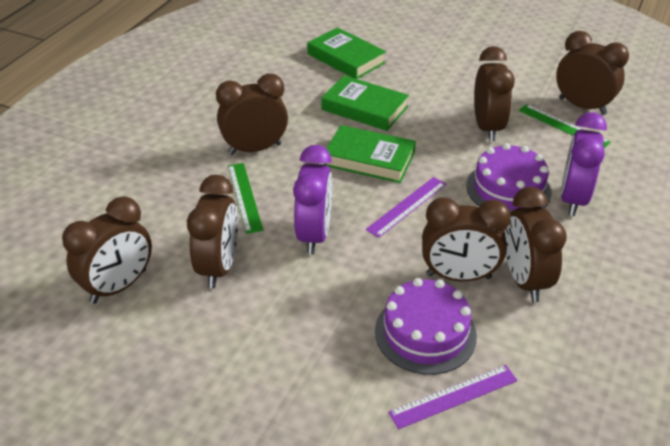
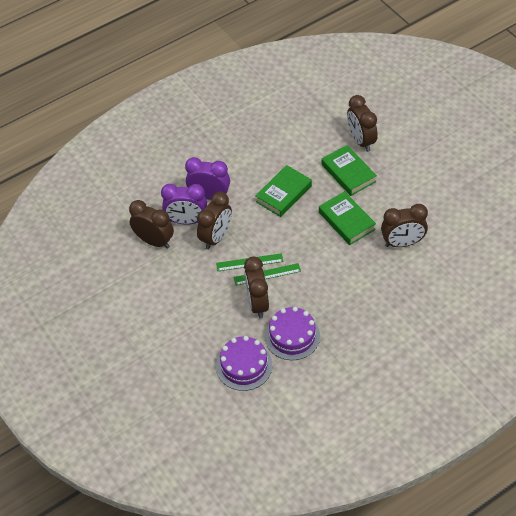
brown clock: [62,197,152,304] [187,175,238,289] [216,74,288,155] [422,197,511,281] [474,46,515,141] [505,187,567,302] [556,31,629,115] = 7 -> [129,200,174,249] [197,192,232,250] [244,256,269,318] [347,95,378,152] [381,204,428,247] = 5
purple ruler: [366,177,447,238] [388,365,518,429] = 2 -> none = 0

